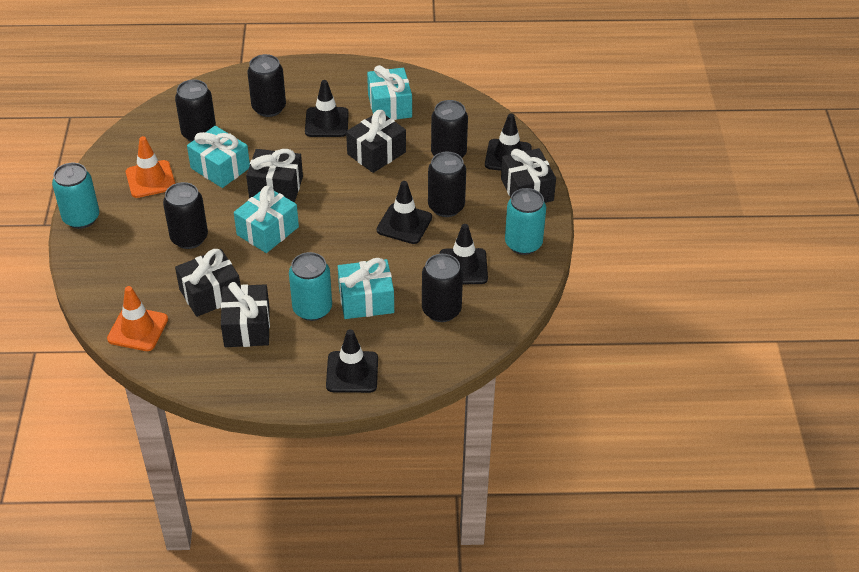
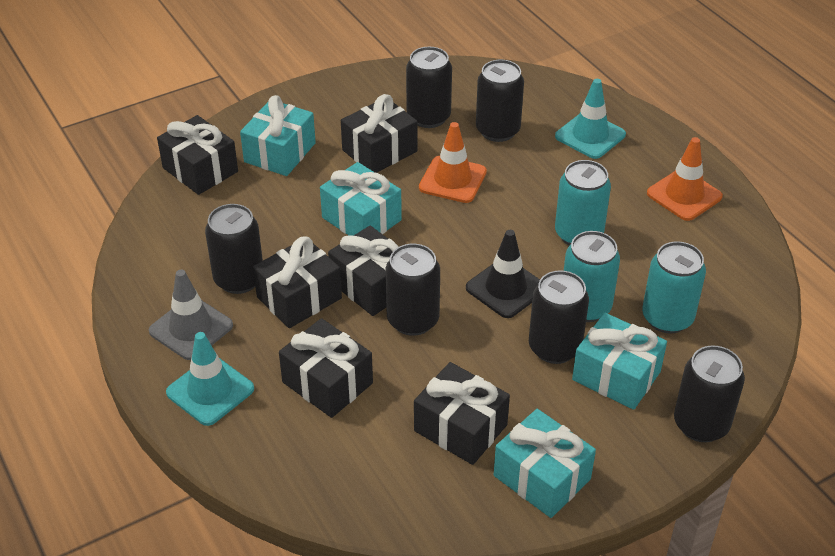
black gift: [175,249,241,317] [221,282,270,347] [246,149,303,203] [346,110,406,173] [501,148,556,203] = 5 -> [157,115,238,195] [253,237,342,328] [279,318,373,418] [328,226,399,316] [341,94,417,173] [414,362,510,465] = 6
black traffic cone: [305,80,349,137] [326,329,378,393] [377,181,432,244] [439,224,488,284] [485,114,532,171] = 5 -> [466,230,540,318] = 1
grey traffic cone: none = 0 -> [149,270,233,360] = 1
turquoise traffic cone: none = 0 -> [166,332,254,426] [555,79,626,159] = 2

